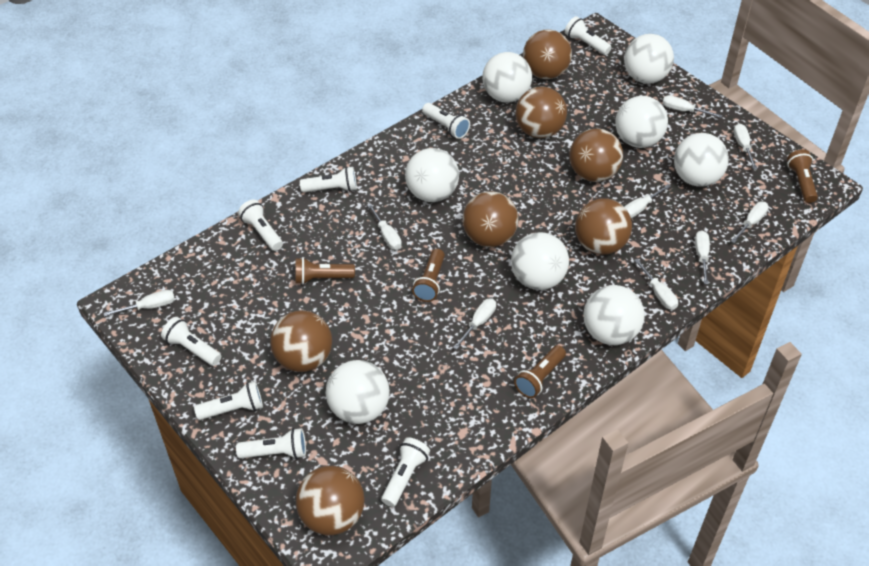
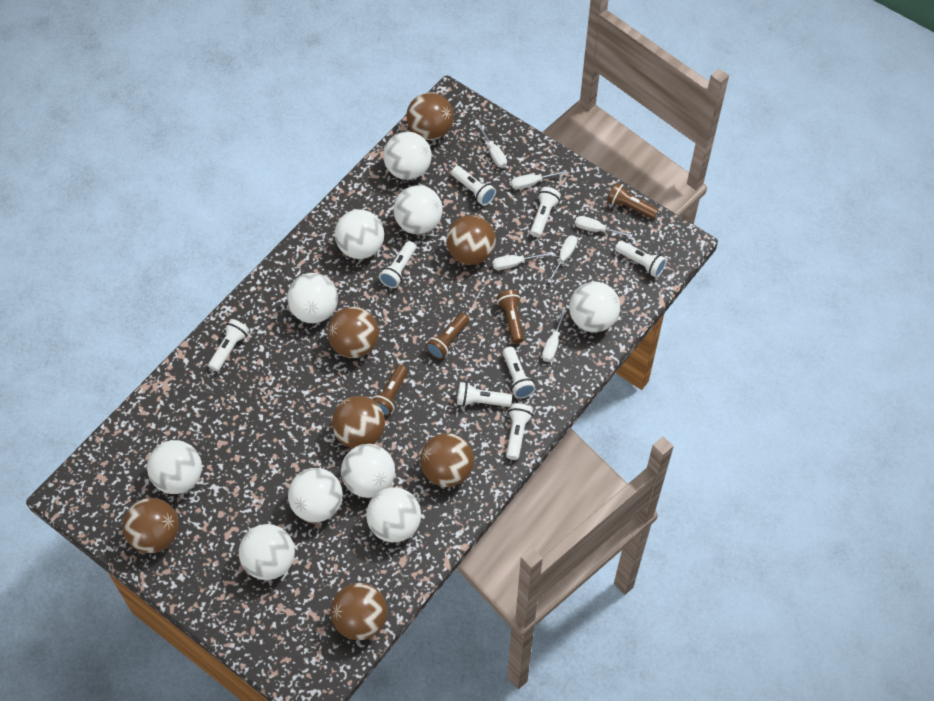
white ball: [326,360,390,424] [405,148,459,202] [482,52,532,103] [511,232,569,290] [583,285,645,345] [615,96,668,148] [624,34,674,84] [674,133,729,187] = 8 -> [147,440,202,494] [239,524,295,580] [287,273,338,323] [288,468,343,522] [335,209,384,259] [341,444,395,498] [366,487,421,542] [384,132,432,180] [394,185,443,234] [569,282,620,332] = 10
white screwdriver: [104,290,175,317] [367,203,402,250] [453,298,496,350] [624,184,671,218] [634,259,678,310] [663,95,722,118] [695,230,710,284] [731,202,769,243] [734,124,757,169] = 9 -> [477,124,507,168] [492,252,551,270] [511,170,567,189] [542,309,567,362] [548,235,577,283] [575,216,633,238] = 6

